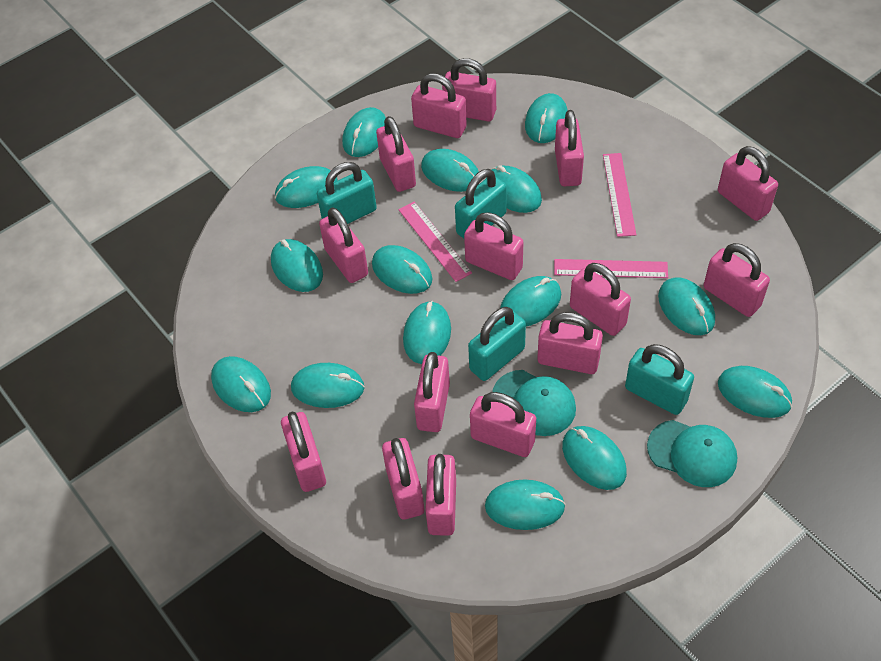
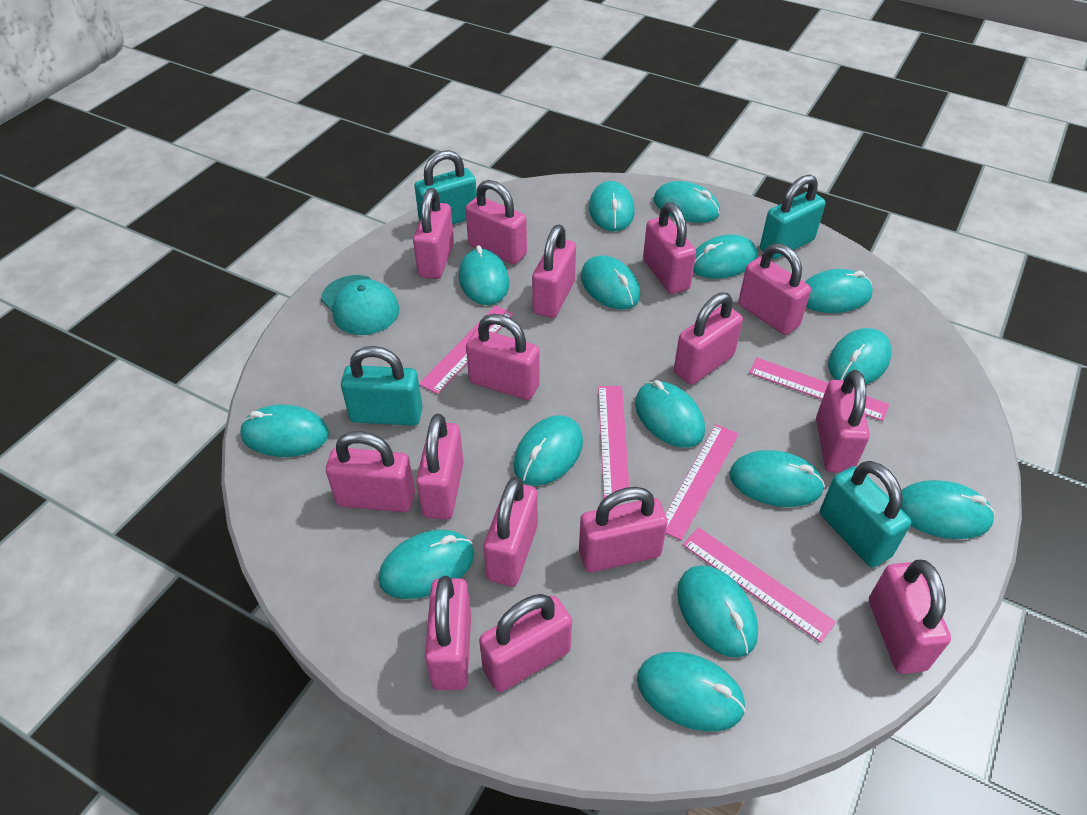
pink ruler: [398,202,472,282] [554,259,668,278] [603,153,636,237] = 3 -> [419,306,513,394] [598,386,630,498] [665,424,739,541] [683,527,836,643] [749,358,889,421] = 5
turquoise cap: [493,370,576,436] [647,420,737,487] = 2 -> [321,275,399,335] = 1

